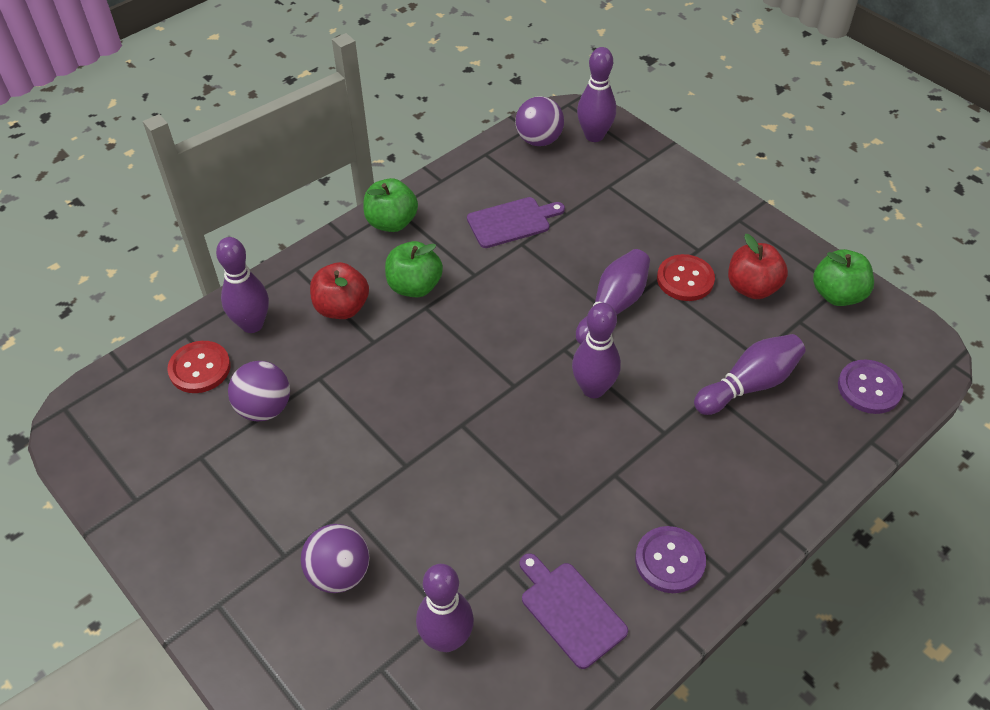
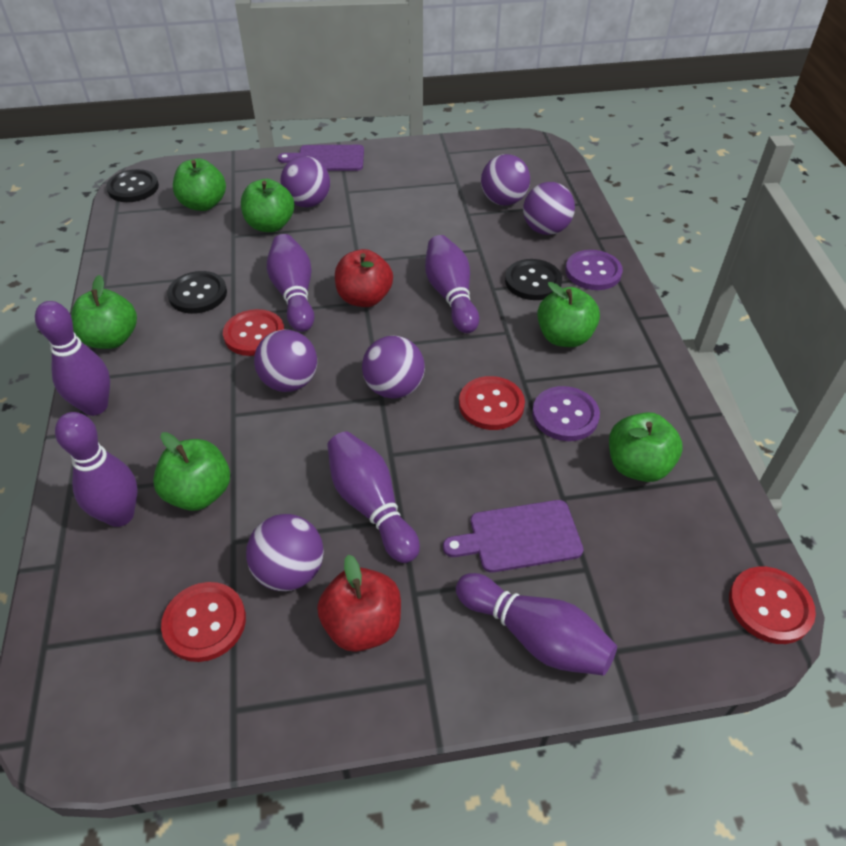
black button: none = 0 -> [106,169,159,202] [167,271,227,314] [505,259,562,300] = 3
green apple: [363,178,418,232] [385,241,443,297] [813,249,874,306] = 3 -> [71,275,137,349] [153,432,230,511] [173,159,226,211] [241,179,295,232] [537,282,600,347] [609,412,683,482] = 6
purple ball: [228,361,290,421] [301,524,370,593] [515,96,564,146] = 3 -> [246,514,324,591] [254,330,317,392] [281,156,330,208] [362,336,425,399] [481,154,530,206] [523,182,575,235] = 6
red button: [168,341,231,393] [657,254,715,301] = 2 -> [161,582,246,662] [223,309,285,356] [459,376,525,430] [729,566,816,644] = 4

